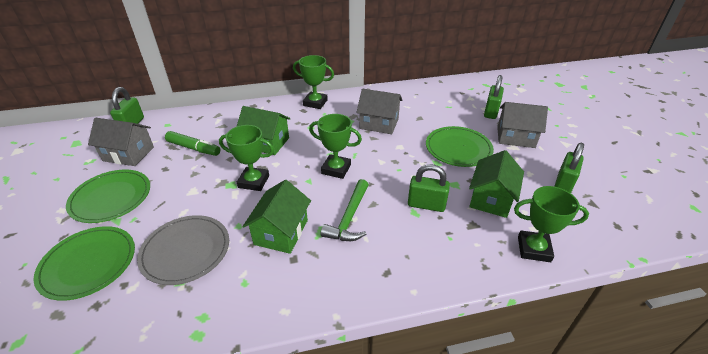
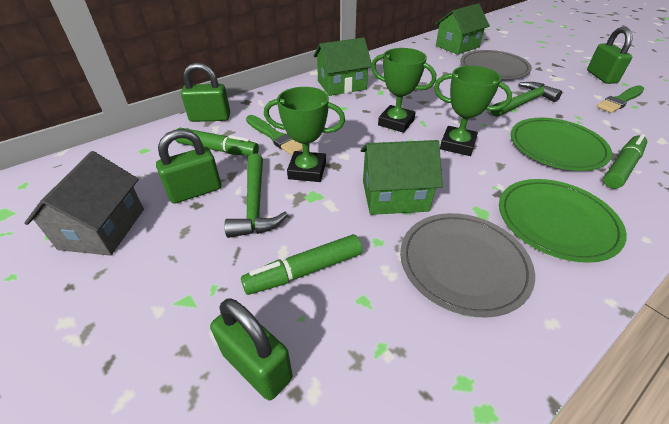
green brush: none = 0 -> [246,115,303,156] [597,85,644,113] = 2
green hammer: [321,179,369,241] = 1 -> [225,154,288,238] [491,82,562,117] = 2
green marker: [165,131,220,156] = 1 -> [175,128,259,156] [241,234,362,295] [603,134,647,189] = 3
green plate: [33,226,135,301] [66,170,150,223] [426,126,494,167] = 3 -> [499,179,627,263] [511,118,612,171] = 2
green trophy: [219,125,274,191] [293,55,334,109] [309,114,362,179] [514,186,589,262] = 4 -> [264,87,345,182] [371,48,436,133] [434,66,512,156] = 3
grey house: [88,118,154,166] [356,89,403,134] [497,102,548,148] = 3 -> [24,151,144,256] = 1
grey plate: [137,215,229,285] = 1 -> [400,213,535,317] [460,50,532,79] = 2

